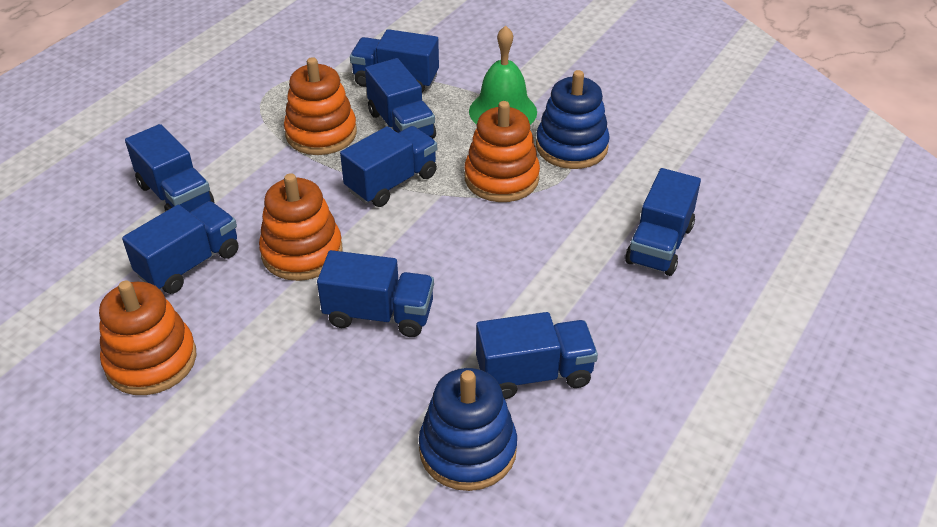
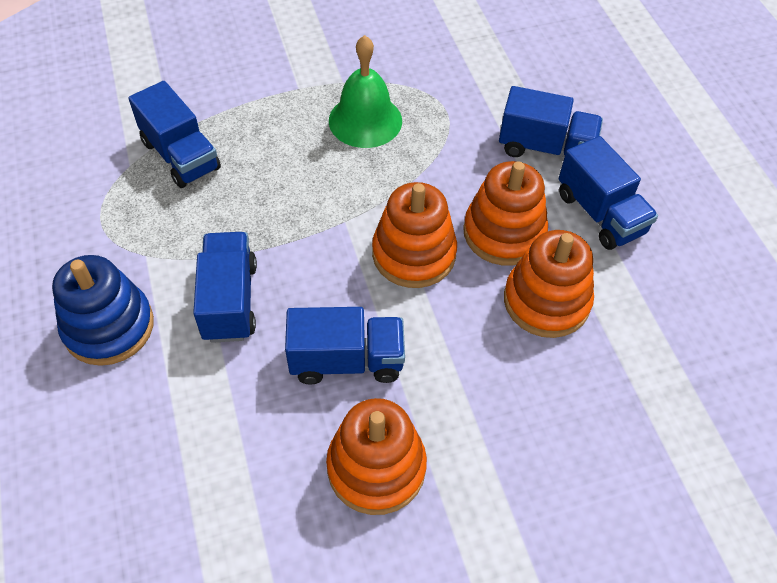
blue stacking toy: [419,368,517,491] [536,70,610,169] = 2 -> [52,255,154,366] = 1
blue truck: [122,201,239,294] [125,124,214,212] [317,250,434,337] [340,126,437,207] [350,29,439,93] [365,58,436,138] [476,312,598,399] [625,168,701,276] = 8 -> [128,81,221,188] [193,232,257,343] [285,307,405,385] [499,86,603,157] [559,136,658,250] = 5

